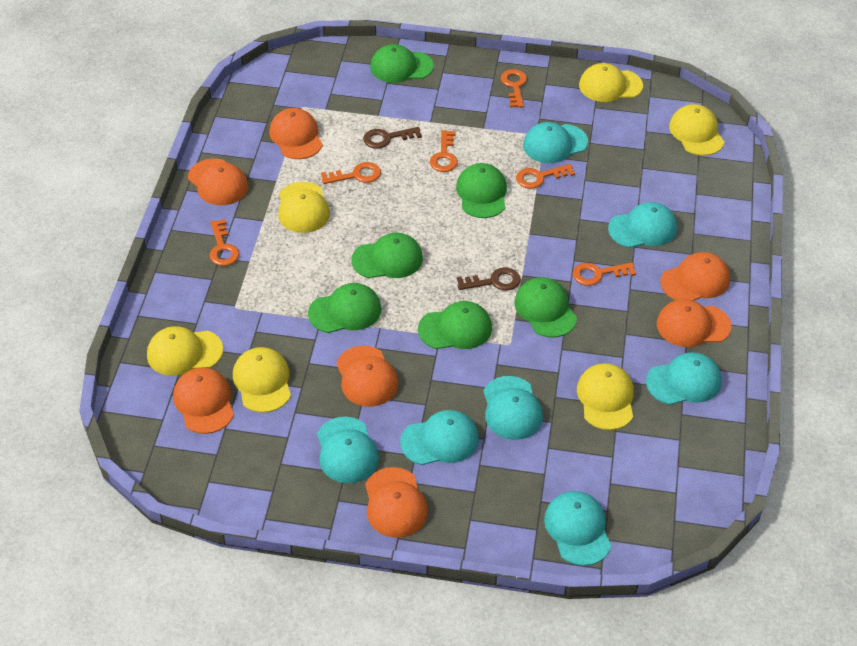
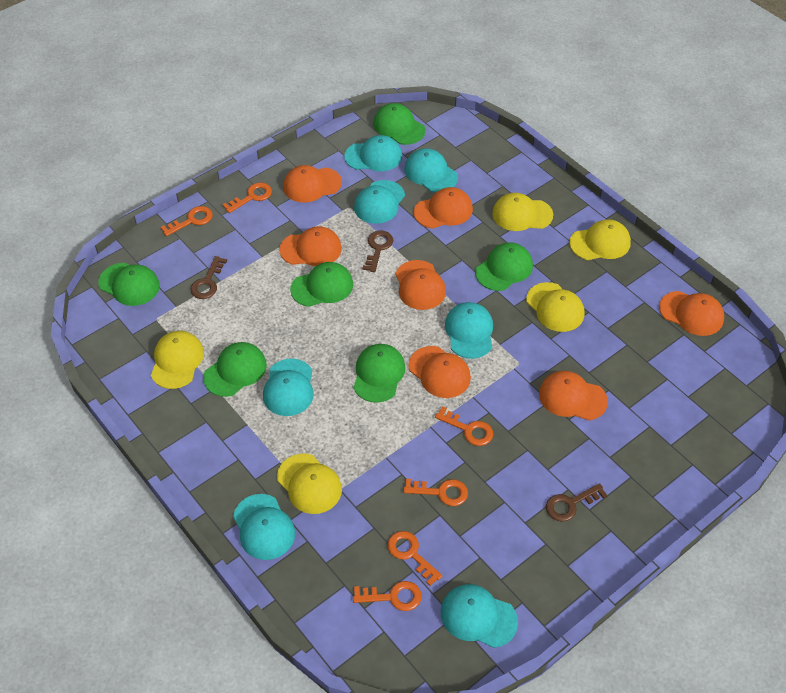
brown key: [363,127,422,149] [457,267,521,291] = 2 -> [190,256,227,299] [362,231,393,272] [546,483,608,522] = 3
yellow cap: [147,326,223,376] [233,347,291,413] [278,182,330,233] [577,363,634,430] [579,63,643,102] [669,104,724,156] = 6 -> [151,331,204,389] [277,453,342,514] [492,193,553,231] [526,282,584,332] [570,219,631,260] = 5

